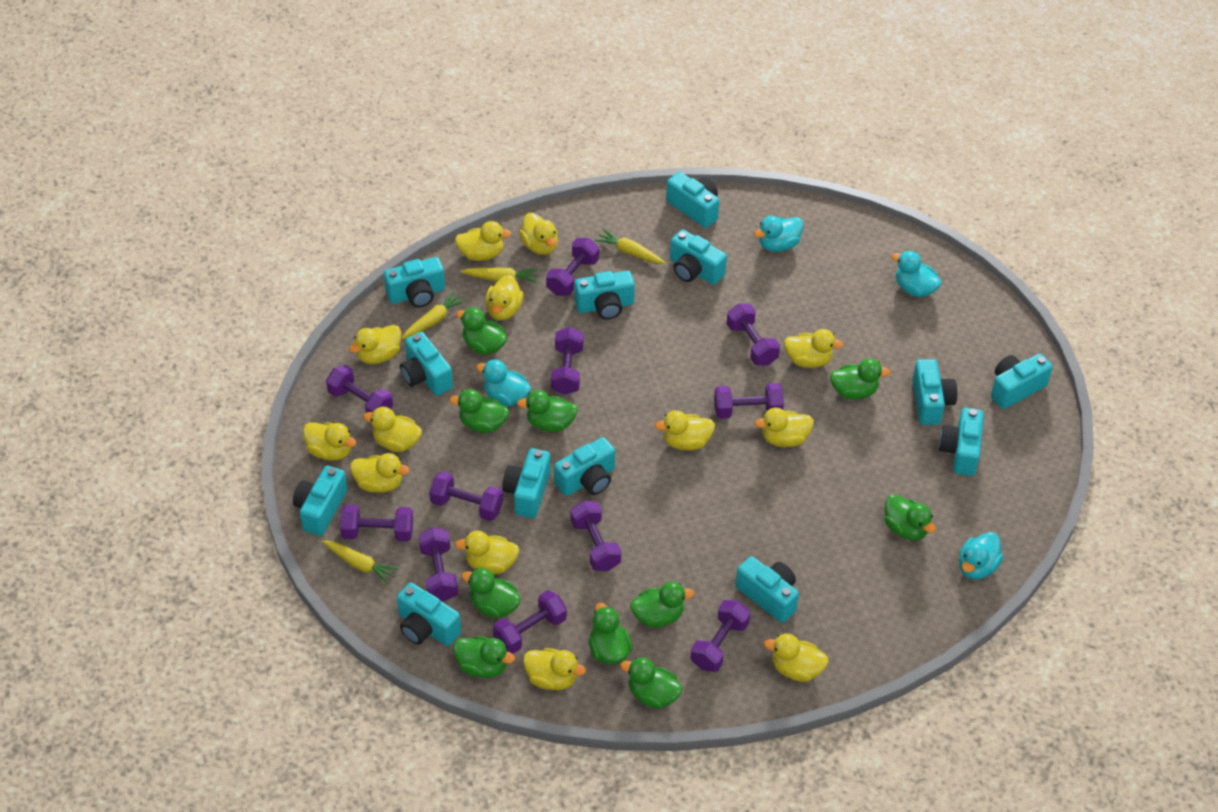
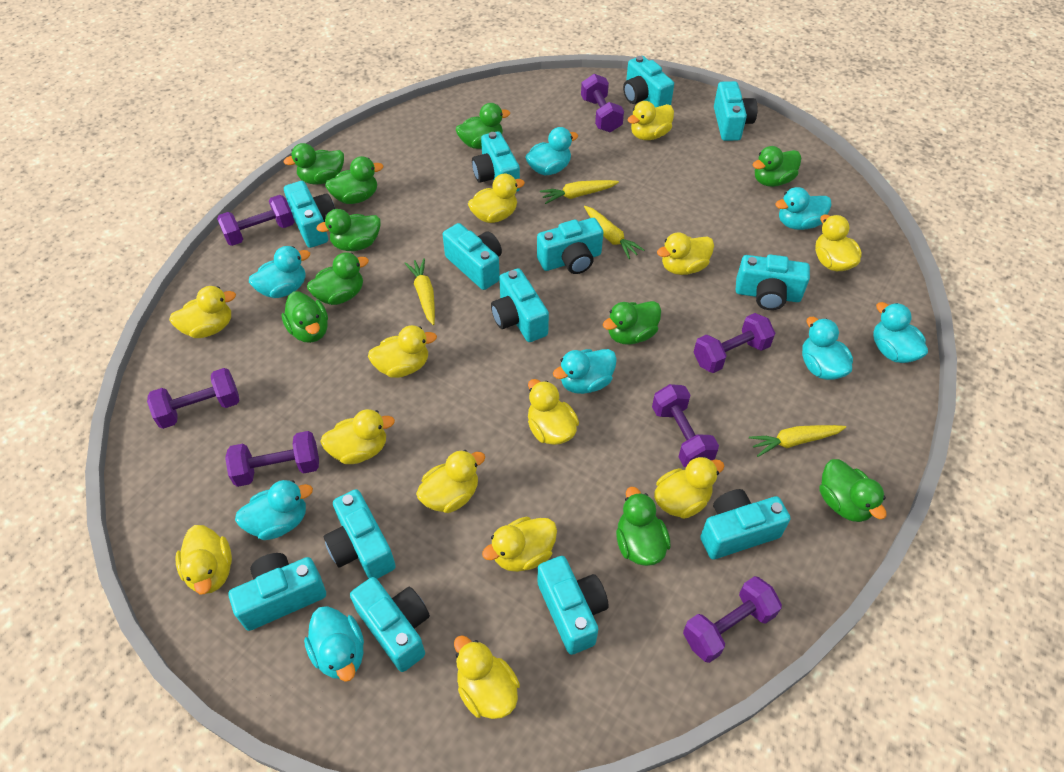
purple dumbbell: [326,365,393,413] [340,505,413,542] [419,527,458,602] [429,471,503,521] [493,590,567,654] [546,238,599,296] [551,327,583,395] [571,501,621,571] [691,600,750,672] [714,383,784,419] [727,304,780,366] = 11 -> [147,368,239,429] [217,195,295,246] [225,431,319,487] [581,74,624,132] [652,384,719,467] [683,576,782,663] [694,313,775,373] = 7
turquoise duck: [476,360,531,406] [754,216,803,252] [891,251,942,297] [959,532,1003,579] = 4 -> [235,480,313,540] [249,246,310,298] [304,606,364,682] [525,127,578,175] [553,349,617,394] [775,187,832,230] [802,317,853,380] [873,302,928,363] = 8

